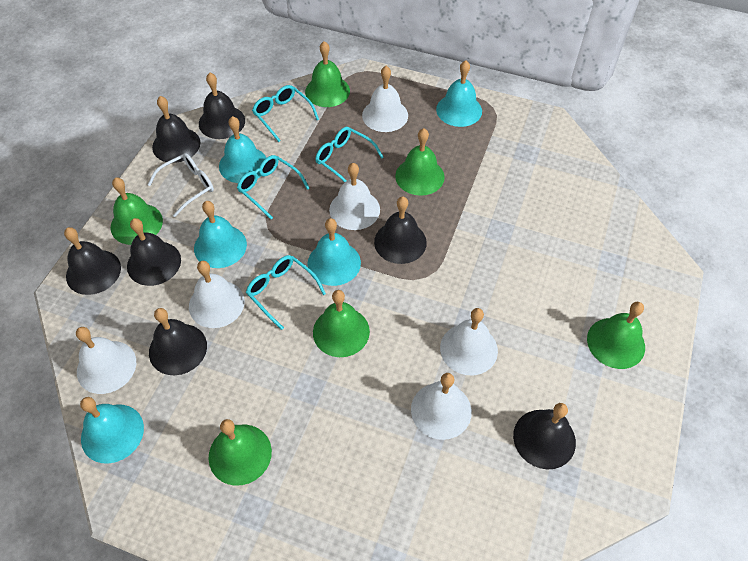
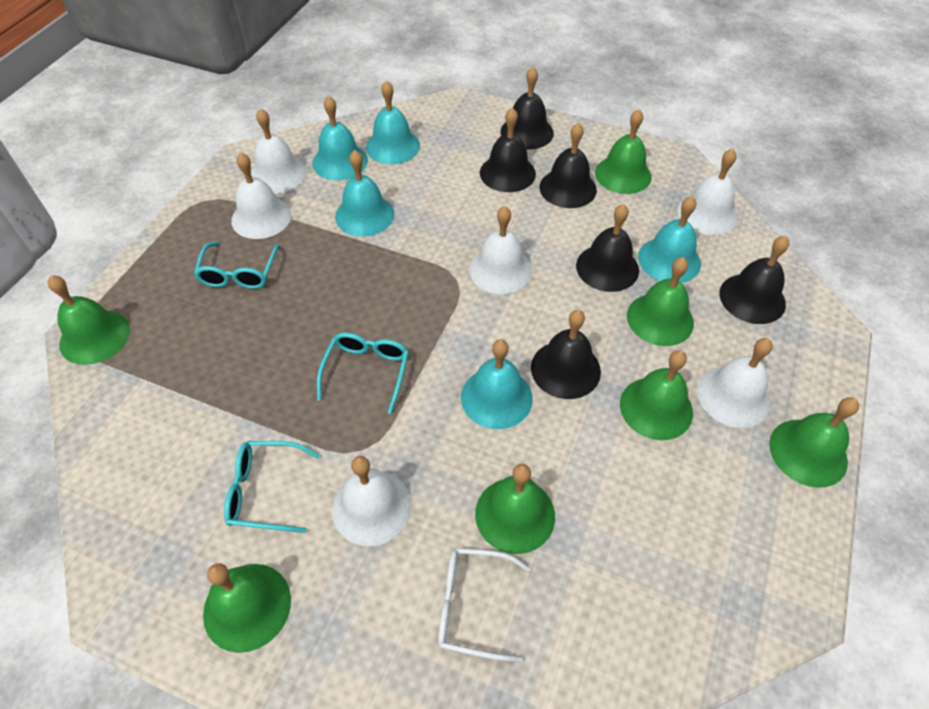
black bell: [64,227,121,295] [127,218,181,286] [149,308,207,375] [152,96,200,163] [199,73,245,139] [374,196,427,264] [513,403,576,470] = 7 -> [480,108,536,192] [501,67,554,150] [531,310,601,399] [540,123,597,208] [576,204,639,292] [719,236,789,324] = 6
green bell: [111,177,163,245] [209,419,272,486] [305,41,350,107] [313,290,370,357] [395,128,445,196] [587,302,645,369] = 6 -> [48,275,130,365] [203,563,291,653] [475,464,555,554] [595,109,652,194] [620,350,693,440] [627,257,694,346] [769,397,859,488] = 7
turquoise glasses: [237,155,310,219] [246,255,326,330] [252,85,319,142] [315,127,383,182] = 4 -> [194,242,280,289] [224,441,320,533] [317,332,409,414] = 3

